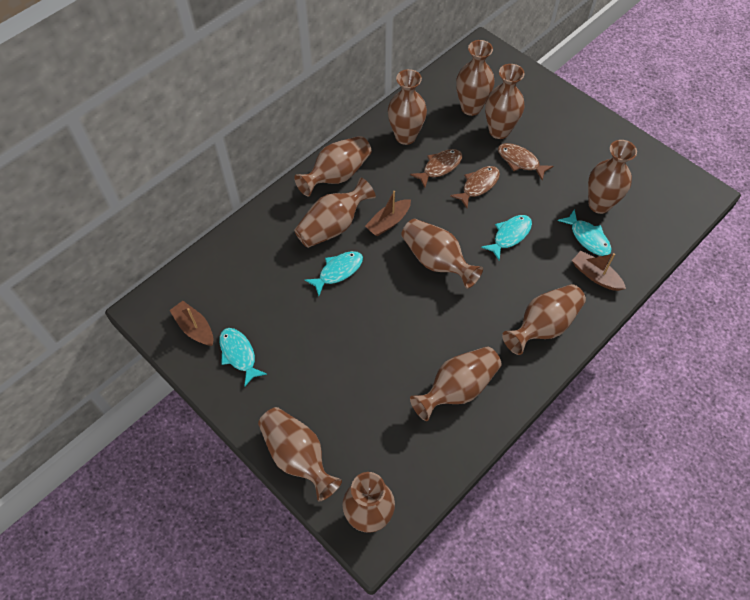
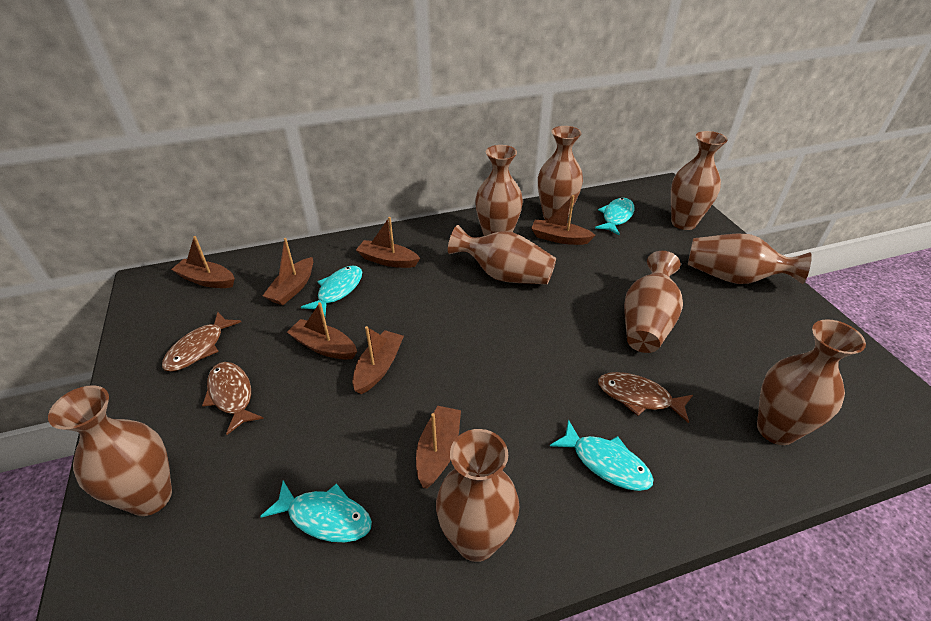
brown boat: [169,301,213,346] [365,191,411,236] [572,251,626,291] = 3 -> [171,236,235,288] [263,238,313,305] [287,302,357,360] [353,326,404,394] [356,217,420,268] [416,406,461,488] [531,195,596,245] = 7
brown vase: [258,407,342,501] [294,136,371,197] [294,178,376,248] [342,472,395,533] [388,69,427,145] [401,219,483,289] [410,346,501,421] [456,40,495,116] [485,64,525,139] [502,284,586,355] [588,140,637,214] = 11 -> [48,385,172,516] [436,429,520,562] [448,225,556,285] [475,145,523,236] [538,126,583,220] [624,251,683,353] [671,131,727,230] [688,234,812,284] [757,319,866,445] = 9

